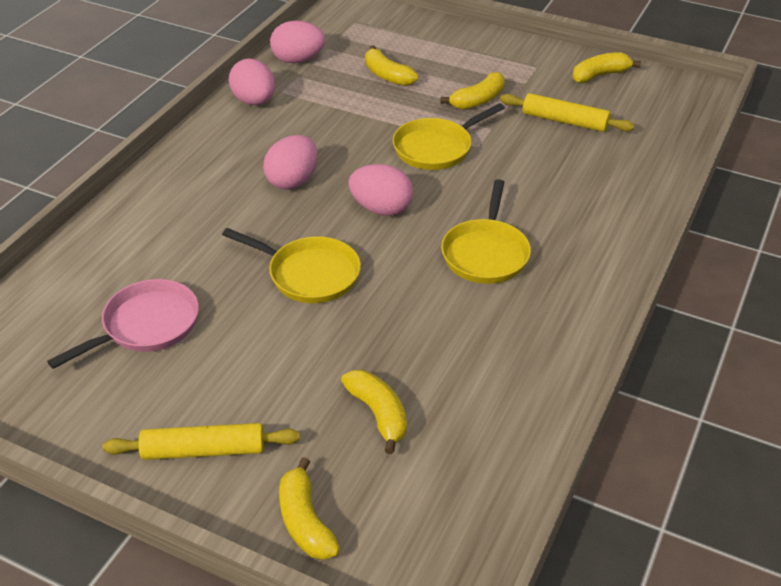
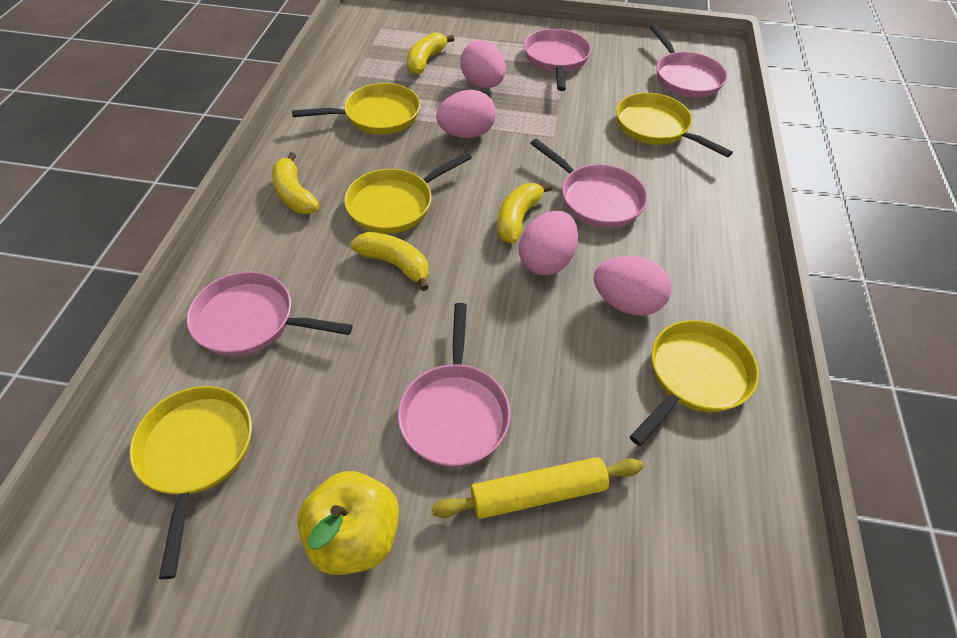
pink pan: [47,279,199,369] = 1 -> [187,272,353,356] [398,303,511,467] [524,29,591,91] [530,138,648,228] [650,24,727,98] = 5
yellow apple: none = 0 -> [297,471,399,575] = 1
yellow banana: [279,457,340,560] [341,370,407,454] [365,45,418,86] [440,72,505,110] [572,52,641,83] = 5 -> [272,152,319,214] [351,232,429,291] [407,32,454,75] [497,183,552,244] = 4
yellow pan: [222,228,361,303] [393,103,505,170] [441,179,531,284] = 3 -> [129,386,252,579] [292,83,420,134] [344,152,472,234] [616,93,733,157] [630,320,759,446] = 5
yellow rolling pin: [102,423,300,460] [500,93,635,132] = 2 -> [432,457,643,519] = 1

